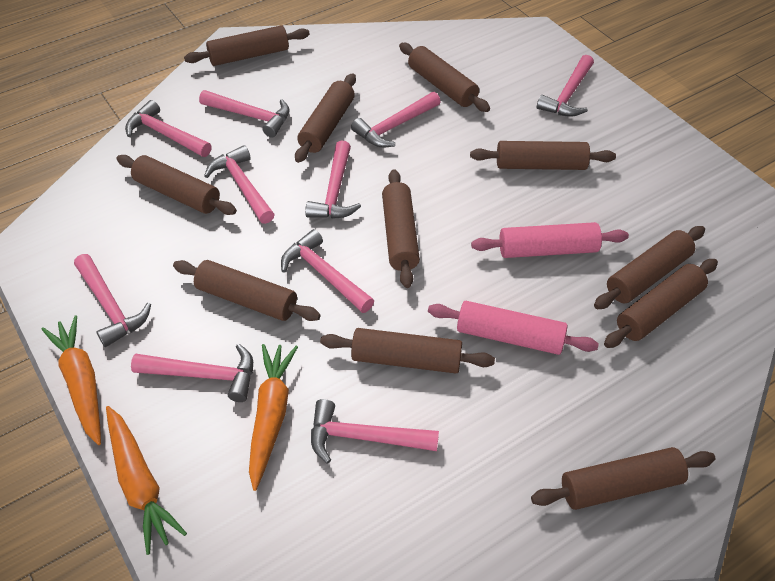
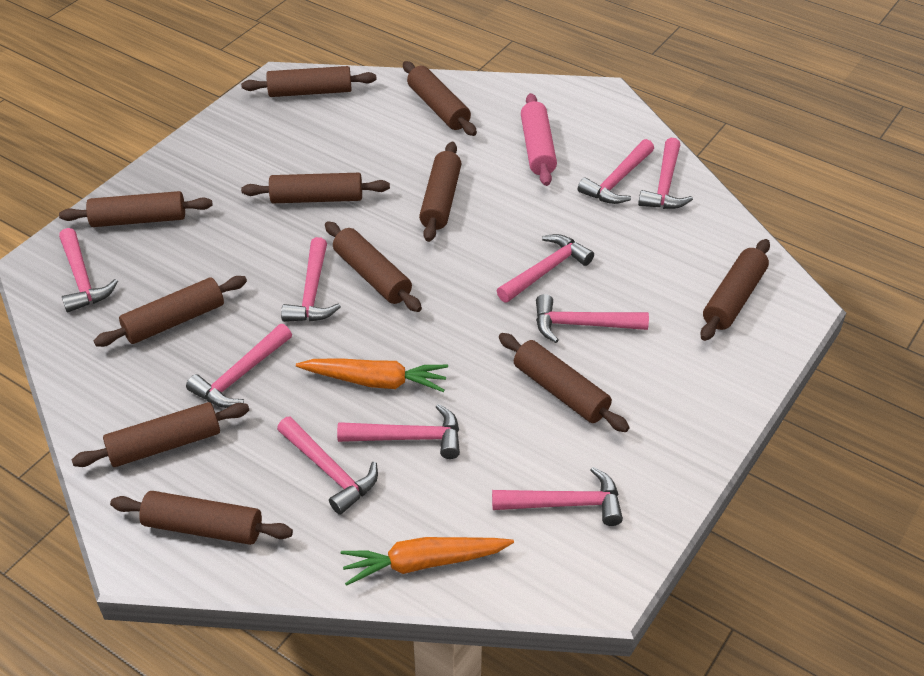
orange carrot: [41,316,101,445] [106,406,187,555] [249,344,298,491] = 3 -> [296,358,448,392] [341,537,514,586] = 2
pink rolling pin: [428,301,599,355] [471,222,629,258] = 2 -> [521,93,557,186] = 1

